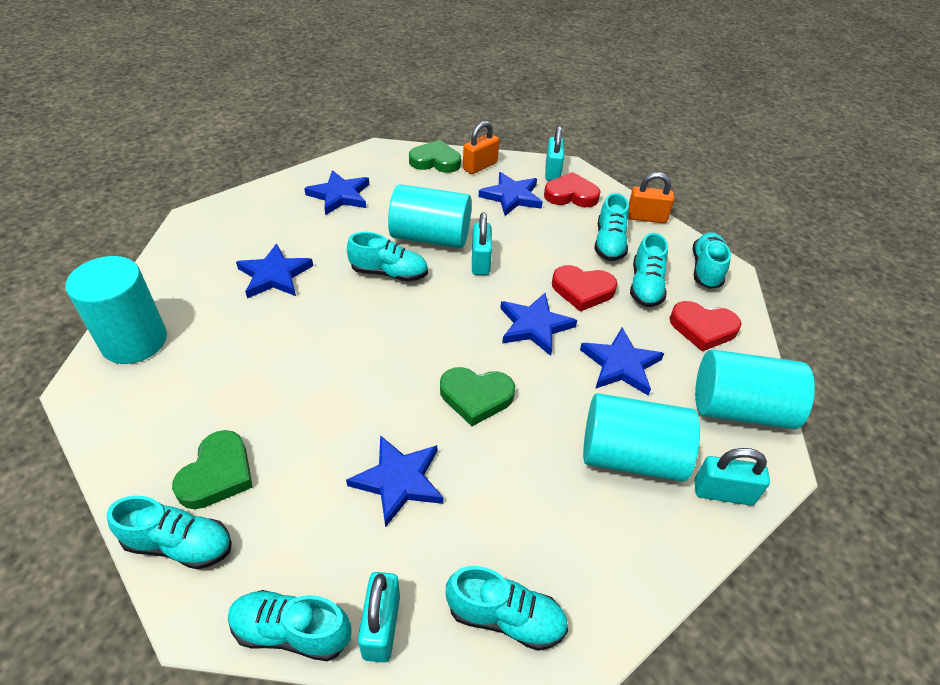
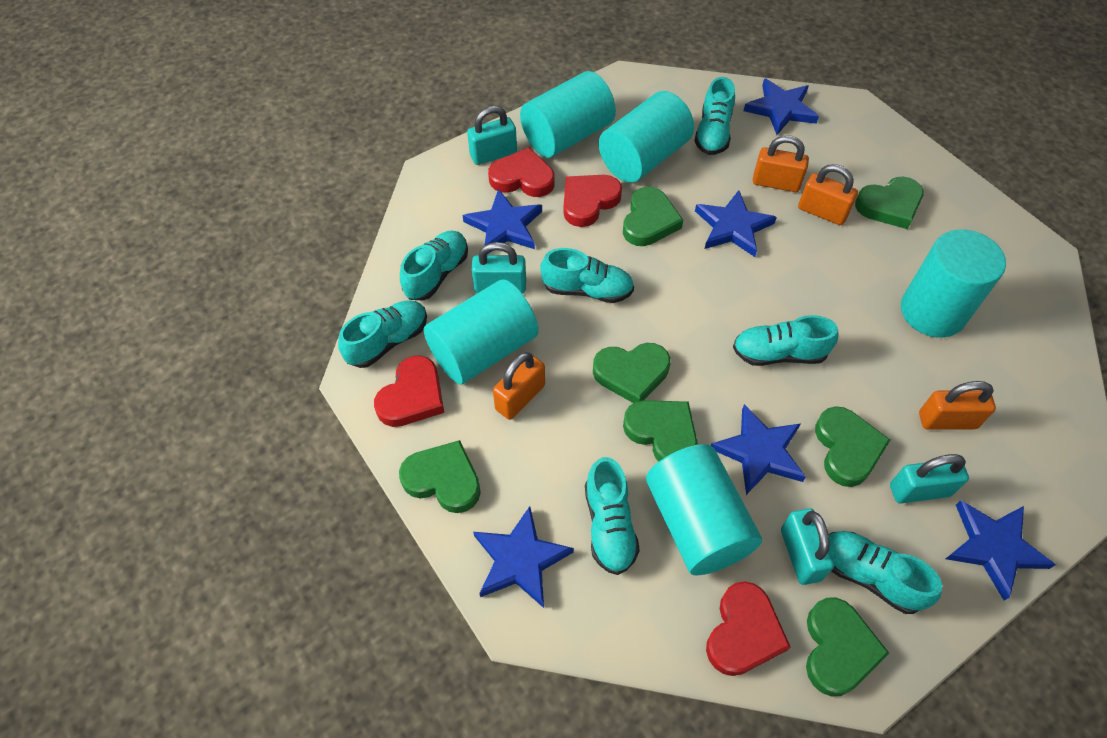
green heart: [172,430,253,509] [409,140,461,173] [440,367,515,426] = 3 -> [399,440,481,513] [593,343,670,403] [623,187,683,246] [623,400,697,462] [806,598,889,697] [815,406,890,487] [855,177,924,229] = 7
orange padlock: [463,121,499,174] [628,172,674,223] = 2 -> [493,352,545,420] [753,135,809,192] [798,164,858,225] [919,381,996,430] = 4
red heart: [544,172,601,207] [552,265,618,312] [669,301,741,351] = 3 -> [374,356,444,427] [488,147,554,197] [564,175,622,227] [706,581,791,676] = 4
turquoise cylinder: [65,256,167,364] [388,184,472,248] [583,393,700,482] [695,349,815,429] = 4 -> [424,279,539,385] [520,71,616,158] [599,91,694,183] [646,444,762,575] [901,229,1006,338] = 5

